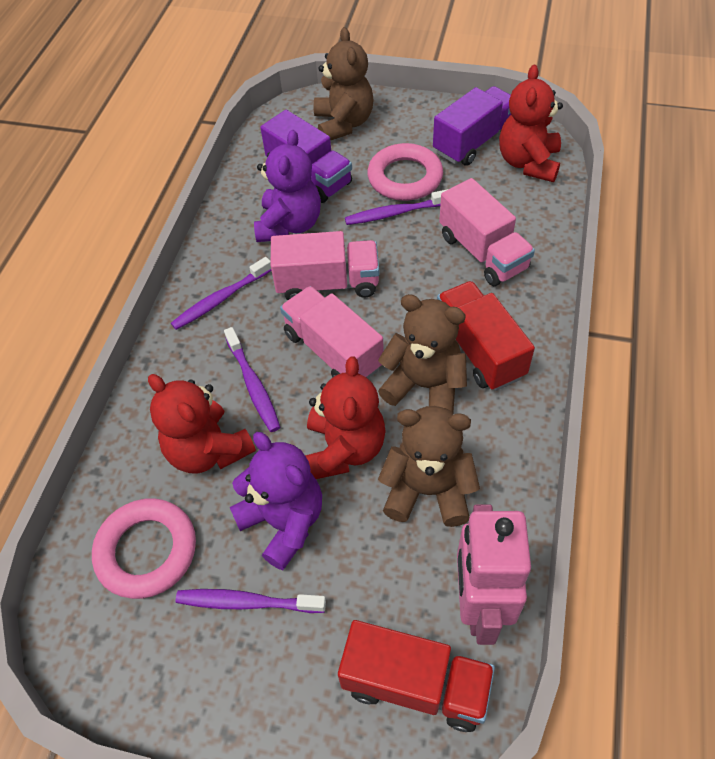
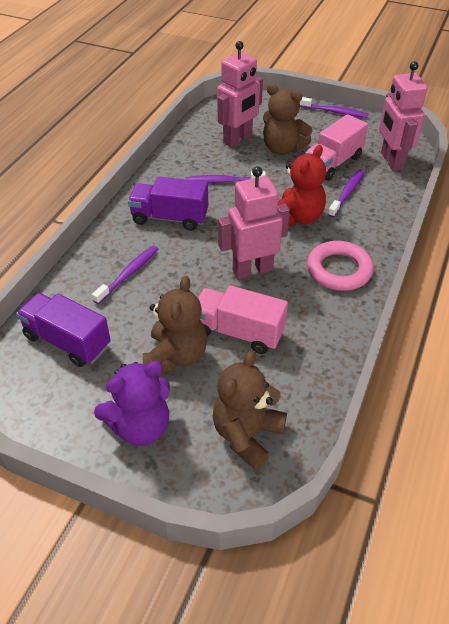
pink ring: [92,498,196,599] [367,143,443,201] = 2 -> [307,241,374,291] = 1
pink robot: [457,504,531,645] = 1 -> [217,41,263,147] [218,166,290,279] [379,61,427,171] = 3
pink truck: [271,231,379,300] [280,286,384,379] [439,178,535,286] = 3 -> [198,285,288,354] [305,114,368,181] = 2
purple teddy bear: [230,432,322,570] [254,130,321,242] = 2 -> [94,361,170,446] = 1
red teddy bear: [148,374,256,473] [305,356,386,479] [499,65,563,182] = 3 -> [278,145,326,226] = 1
red truck: [338,620,495,732] [437,281,535,391] = 2 -> none = 0

